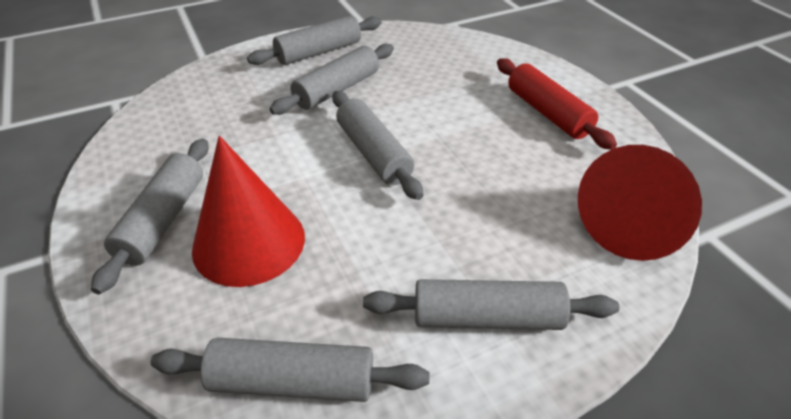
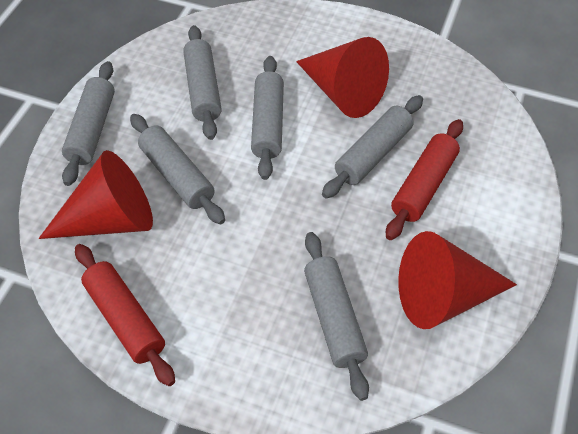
red cone: [192,136,305,287] [578,145,702,261] = 2 -> [39,150,153,239] [296,37,389,118] [398,231,517,329] = 3
red rolling pin: [497,58,617,150] = 1 -> [75,244,175,386] [386,119,463,240] = 2

